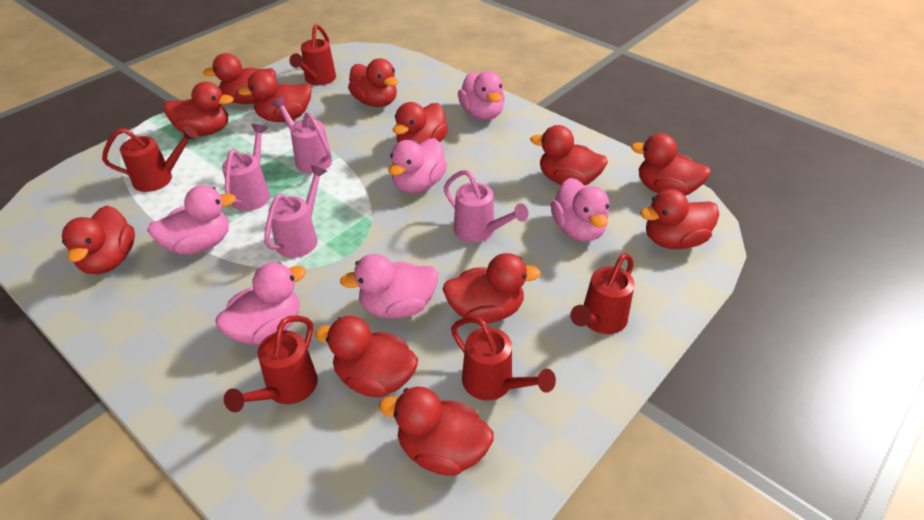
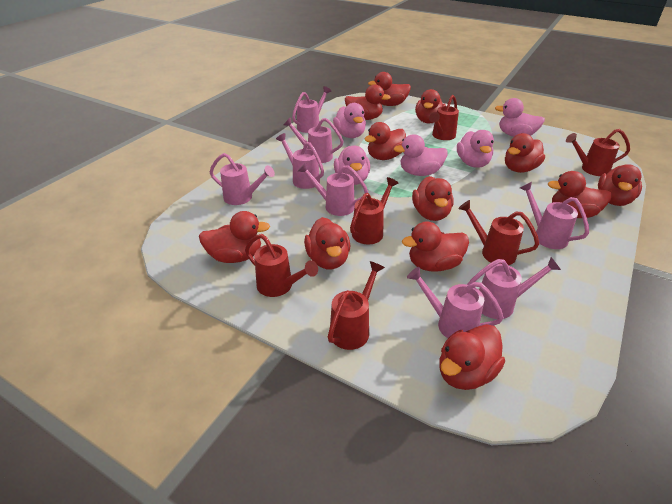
pink duck: [147,185,236,255] [215,262,306,345] [340,254,438,319] [388,138,447,193] [458,71,505,120] [551,178,609,242] = 6 -> [333,103,366,138] [334,146,370,185] [394,134,448,176] [457,130,494,168] [495,98,545,137] = 5
pink watering can: [222,124,270,211] [264,165,327,258] [271,97,332,173] [444,170,528,243] = 4 -> [210,153,275,205] [276,133,324,189] [284,118,344,163] [292,86,331,133] [298,162,368,216] [407,267,504,338] [467,257,561,319] [520,182,589,249] = 8
red watering can: [102,126,198,192] [224,316,318,412] [289,24,336,85] [451,316,556,400] [570,253,635,334] = 5 -> [245,234,318,297] [328,261,385,350] [350,177,398,244] [429,95,459,140] [458,200,539,265] [566,129,630,176] = 6

